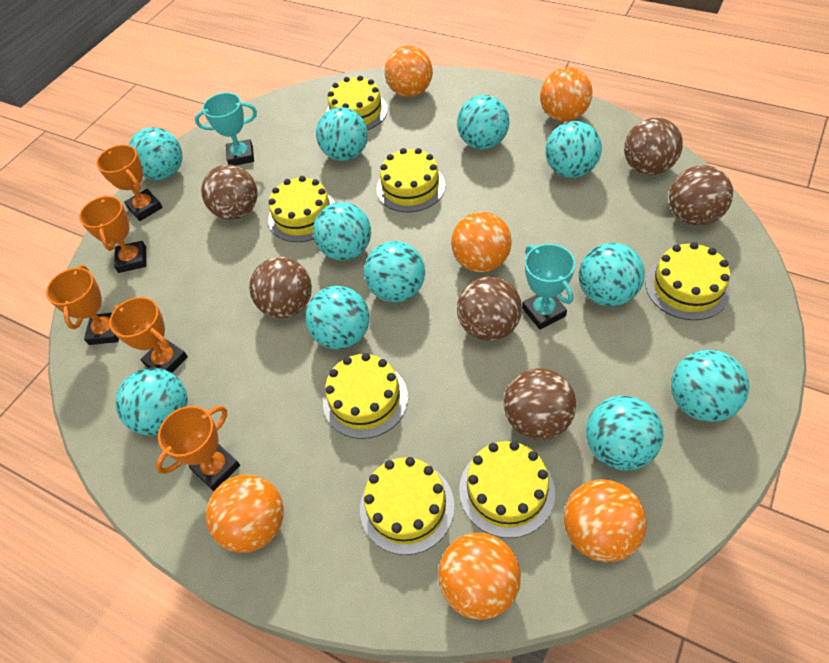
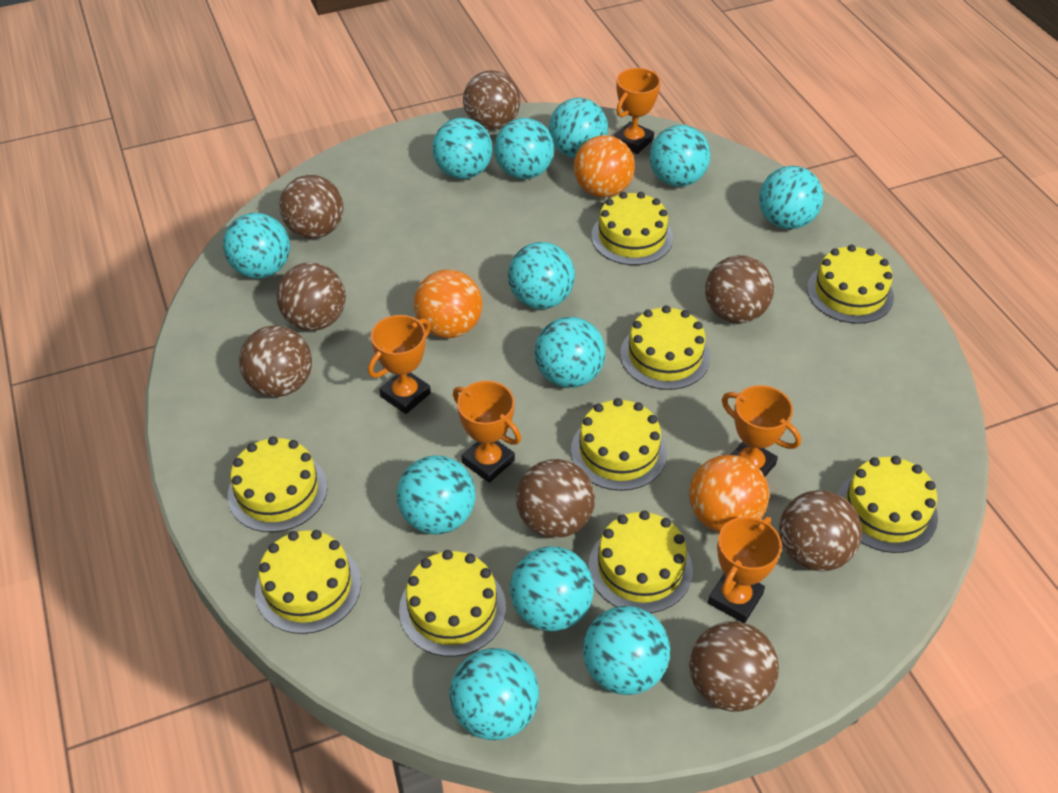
brown ball: [201,164,258,220] [249,257,312,318] [457,276,522,341] [504,368,576,440] [624,118,683,175] [669,165,733,226] = 6 -> [239,325,312,397] [276,263,346,331] [279,175,343,239] [463,70,520,130] [516,459,595,538] [689,621,779,712] [705,255,774,323] [779,490,862,572] = 8
orange ball: [206,474,284,553] [385,46,433,97] [438,533,521,620] [451,212,512,272] [540,67,593,122] [564,479,647,562] = 6 -> [414,269,482,338] [574,135,635,197] [689,455,769,533] = 3
turquoise ball: [115,368,188,435] [129,127,183,180] [305,286,369,349] [313,202,371,261] [316,107,368,161] [364,241,425,303] [457,95,510,149] [545,121,602,178] [578,243,645,306] [586,396,664,471] [671,350,749,422] = 11 -> [223,213,290,279] [397,455,475,534] [432,118,493,179] [449,648,539,740] [494,118,554,179] [508,242,575,309] [510,546,594,631] [534,317,606,388] [549,98,608,158] [583,606,670,695] [649,125,710,187] [759,166,823,229] = 12
turquoise trophy: [195,93,257,165] [522,244,575,330] = 2 -> none = 0
yellow cake: [268,176,335,242] [323,353,408,439] [326,75,388,130] [360,457,455,555] [377,148,445,212] [459,441,555,538] [646,242,730,320] = 7 -> [228,436,327,532] [255,530,361,634] [399,550,506,657] [571,398,667,491] [589,510,693,613] [591,192,673,265] [620,305,710,390] [807,245,894,324] [837,456,938,553] = 9

